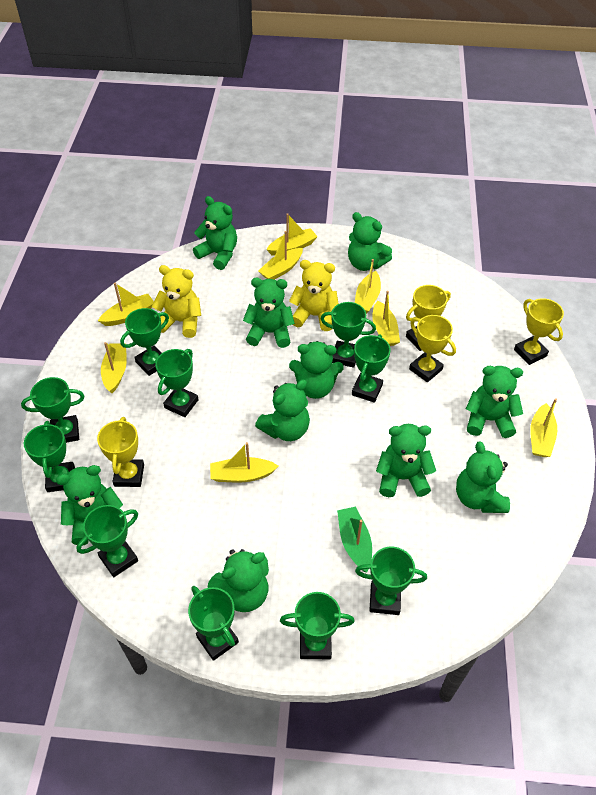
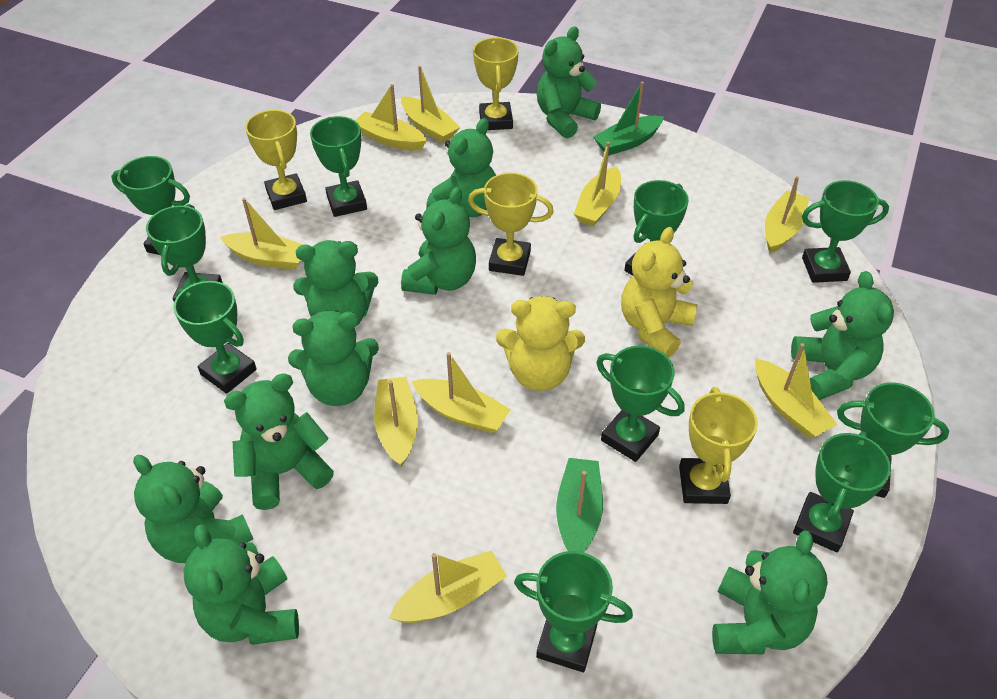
green boat: [337,507,372,573] = 1 -> [556,458,603,552] [593,82,664,156] = 2
yellow boat: [98,283,154,326] [101,342,127,393] [210,442,278,482] [258,231,303,280] [266,213,318,256] [355,259,381,314] [372,291,400,346] [530,398,557,457] = 8 -> [220,198,303,270] [355,84,427,151] [374,377,418,466] [389,550,507,623] [401,66,460,143] [412,352,511,433] [574,142,621,226] [755,343,838,438] [765,176,809,253] = 9

